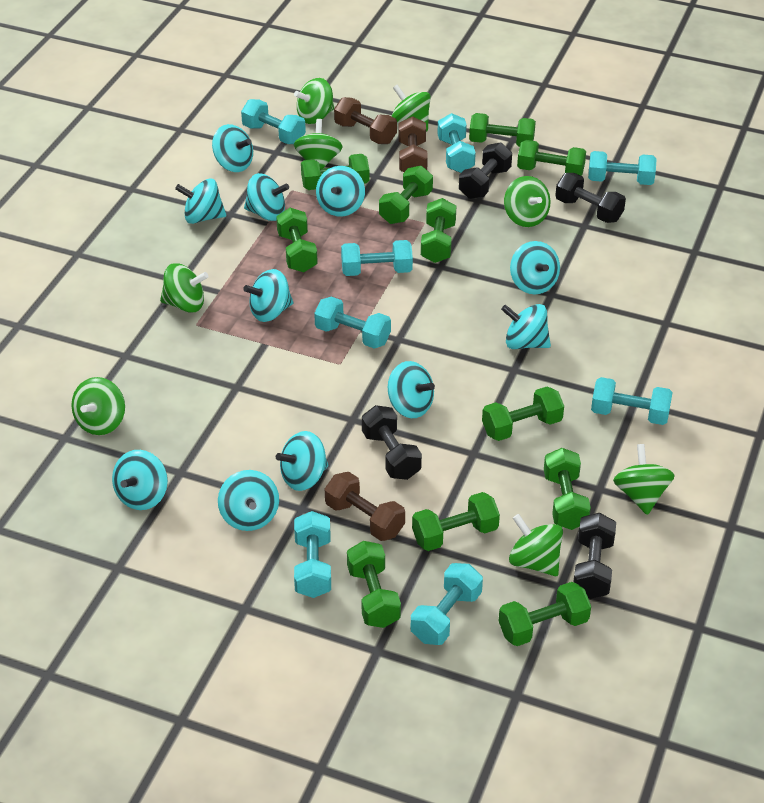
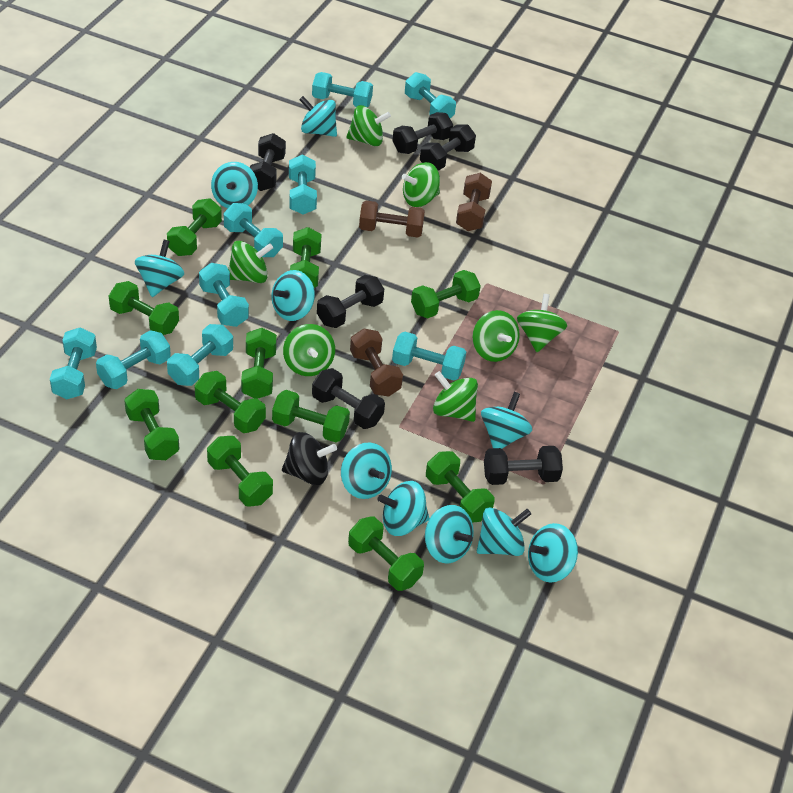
black dumbbell: [362,405,422,480] [459,142,512,199] [555,173,626,223] [574,513,616,599] = 4 -> [250,133,286,191] [312,368,385,429] [317,275,384,328] [393,112,453,154] [420,124,476,171] [484,446,563,485] = 6
black spinning top: none = 0 -> [282,432,337,485] = 1
green spinning top: [71,377,125,435] [160,263,209,313] [294,78,334,124] [294,119,343,169] [391,85,431,131] [504,176,551,227] [509,514,563,576] [613,444,675,515] = 8 -> [228,241,273,283] [283,324,335,376] [346,105,391,146] [402,162,440,207] [433,371,478,422] [473,310,520,362] [517,294,567,352] = 7
turquoise dumbbell: [241,99,306,144] [294,511,331,598] [314,297,391,349] [341,240,413,276] [411,563,483,645] [437,113,476,173] [588,151,657,185] [591,377,673,425] = 8 -> [50,327,97,399] [96,330,171,389] [167,324,233,386] [199,263,249,327] [224,203,283,257] [289,155,317,214] [312,72,373,107] [392,332,466,380] [405,72,456,118] = 9
turquoise spinning top: [112,450,168,510] [175,179,226,224] [212,124,253,172] [218,470,279,531] [243,269,293,322] [244,173,289,221] [276,431,328,491] [316,166,365,217] [388,361,435,418] [501,304,551,349] [510,241,560,294] = 11 -> [135,240,184,297] [211,162,258,208] [271,270,315,321] [299,96,337,137] [341,443,392,499] [377,481,430,536] [425,505,474,563] [477,507,531,556] [481,392,532,449] [528,523,578,582] = 10

